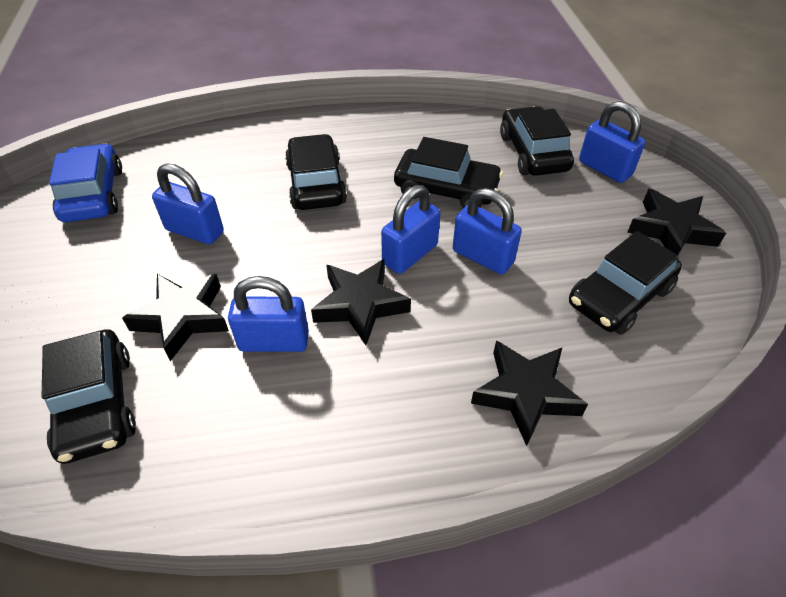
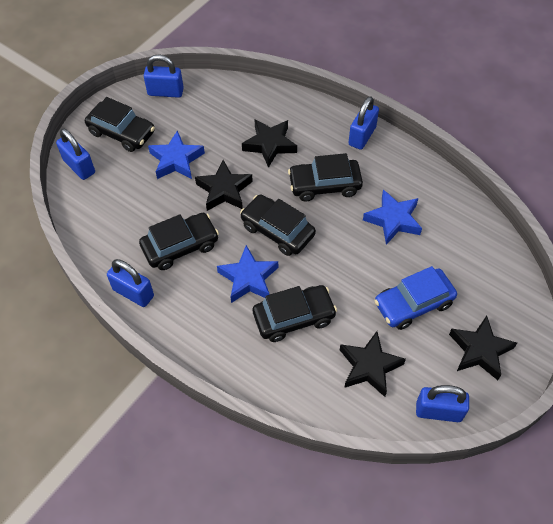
blue star: none = 0 -> [148,130,205,179] [217,245,278,303] [363,189,422,245] = 3

